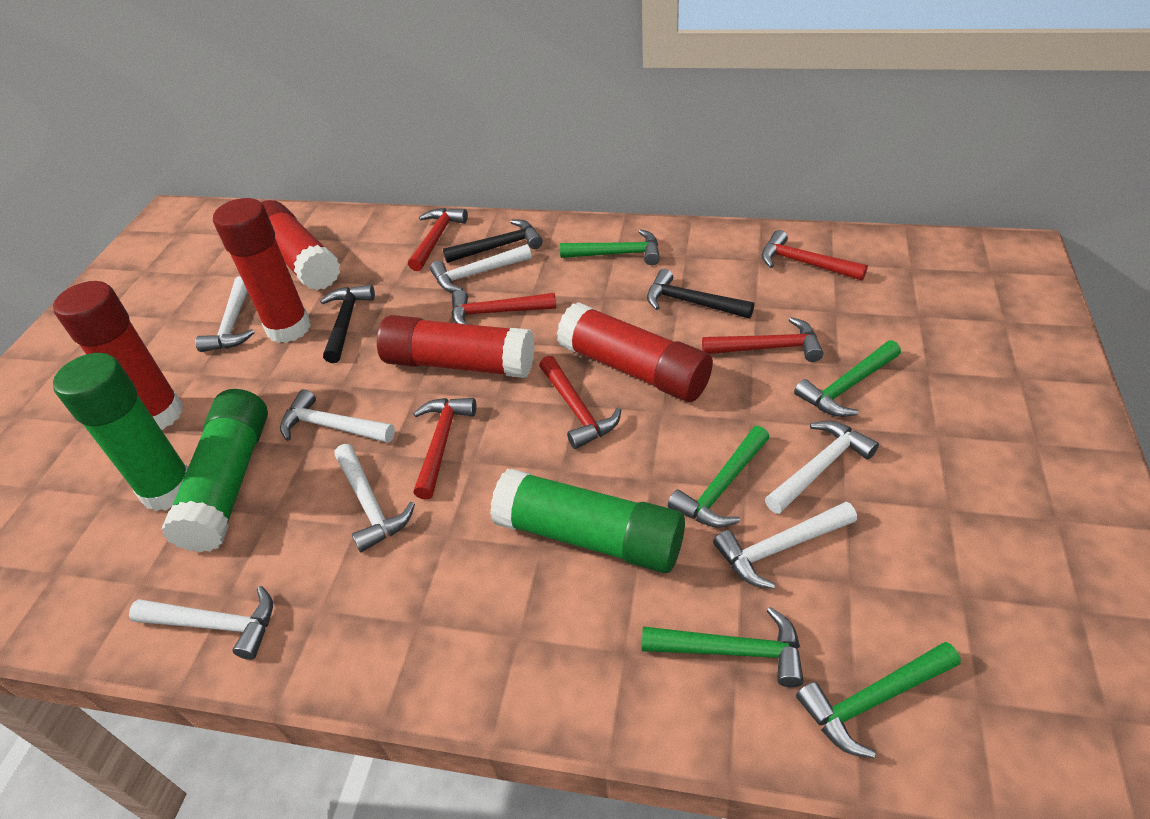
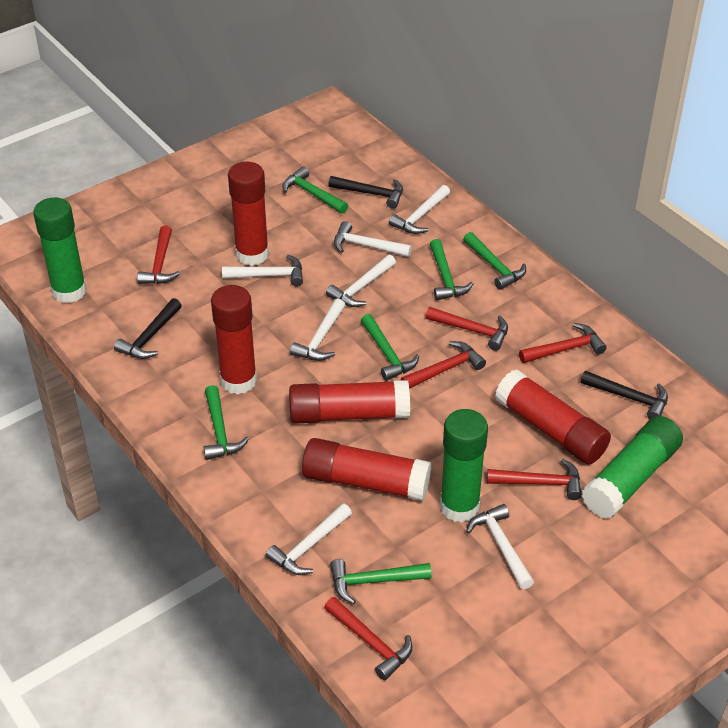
green hammer: [560,229,660,265] [642,607,804,687] [668,426,770,528] [794,340,901,417] [796,642,961,758] = 5 -> [204,385,249,460] [282,166,348,214] [330,559,432,604] [361,314,419,381] [430,239,474,300] [463,232,526,290] = 6

